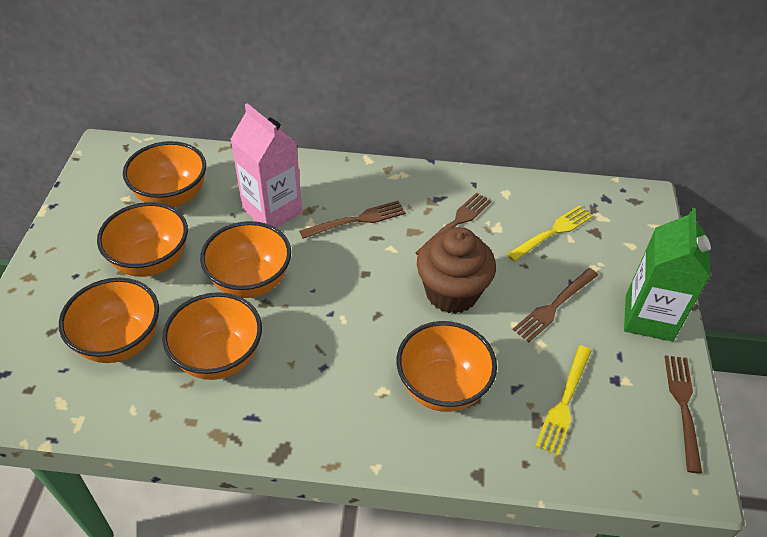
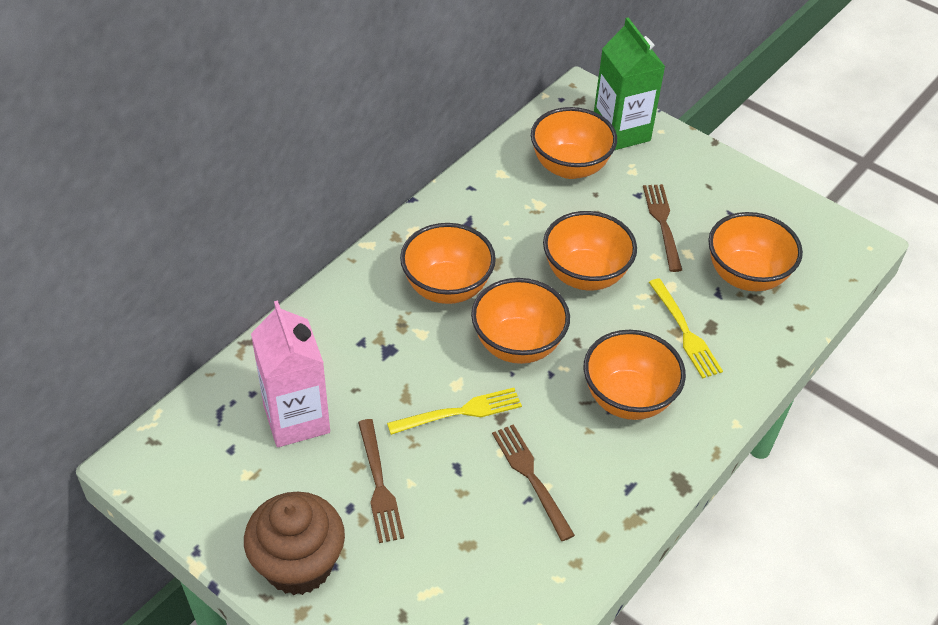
brown fork: [299,201,406,239] [416,193,491,255] [512,268,598,342] [665,355,702,473] = 4 -> [358,419,404,543] [492,424,575,541] [643,184,682,272] = 3

